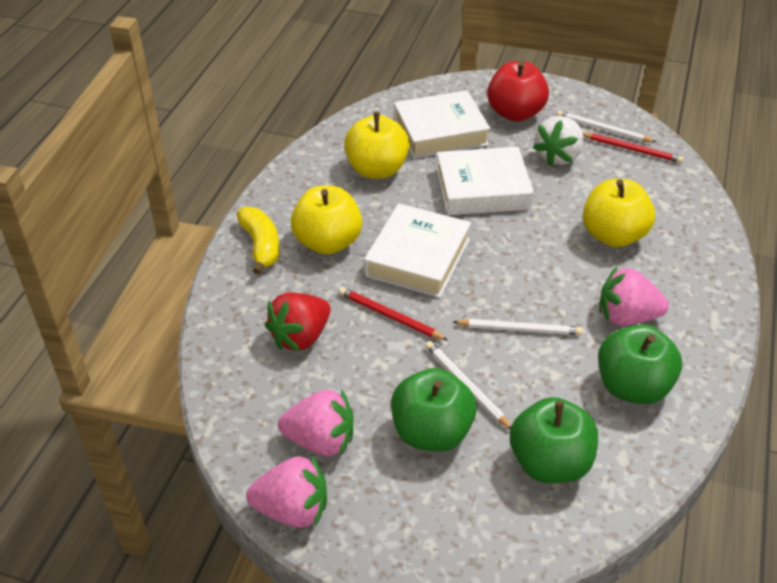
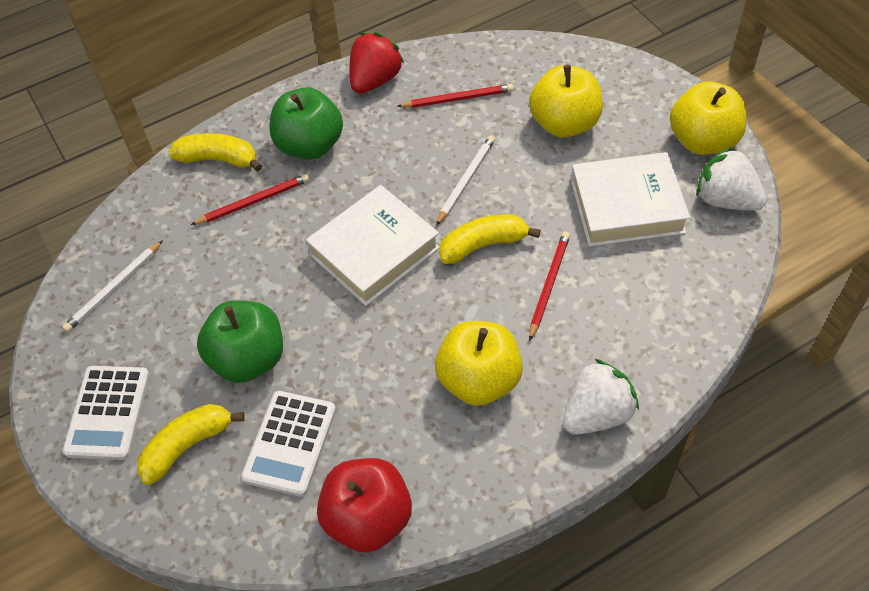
green apple: [391,368,477,452] [510,397,598,483] [598,324,682,404] = 3 -> [197,300,283,383] [270,87,343,160] = 2
pink strawberry: [246,455,327,528] [278,389,353,456] [599,267,669,326] = 3 -> none = 0
red pencil: [339,287,448,340] [583,133,684,163] = 2 -> [191,174,309,225] [397,84,514,108] [529,231,570,341] = 3
white book: [364,203,471,298] [394,90,491,159] [436,147,534,215] = 3 -> [306,185,439,306] [571,152,690,247] = 2
white calculator: none = 0 -> [63,366,150,460] [241,391,336,497] = 2
white pencil: [425,341,511,429] [453,319,583,335] [557,110,656,142] = 3 -> [62,240,163,332] [436,135,495,226] = 2
white strawberry: [533,116,584,166] = 1 -> [563,359,639,435] [696,147,768,210] = 2
yellow banana: [237,207,279,275] = 1 -> [137,404,245,485] [168,133,262,172] [439,214,541,264] = 3

